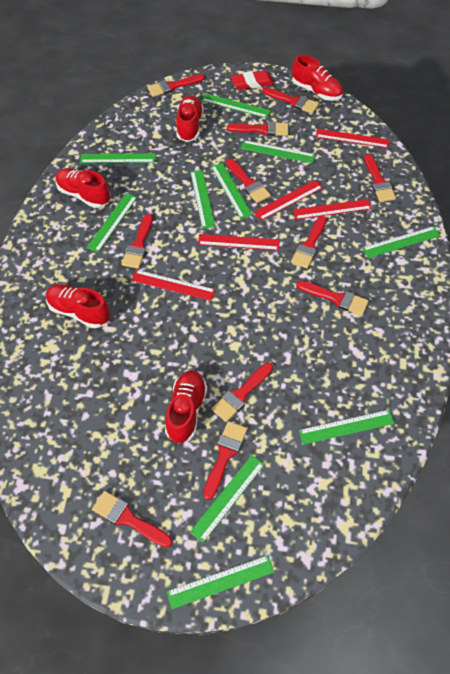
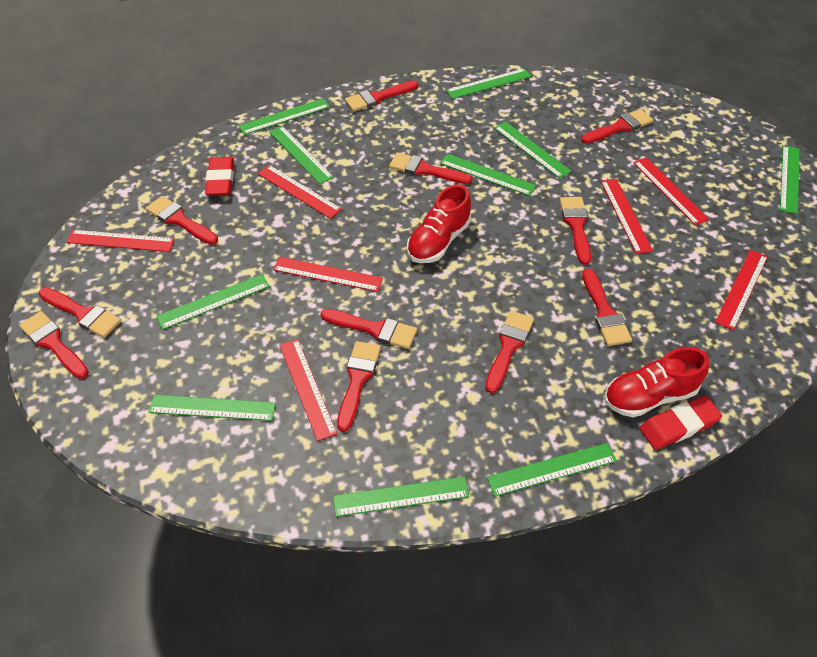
red eraser: [231,70,274,90] = 1 -> [205,157,234,196] [640,395,722,450] = 2
red ruler: [131,270,215,301] [198,234,280,251] [253,180,323,220] [293,199,372,220] [316,129,389,148] = 5 -> [66,230,175,252] [258,165,342,219] [273,257,383,292] [279,339,337,441] [601,179,653,254] [633,157,709,225] [715,250,768,330] = 7
red shoe: [46,284,110,328] [56,168,110,208] [165,370,207,444] [176,95,204,142] [292,55,343,101] = 5 -> [407,184,471,263] [604,347,709,417] = 2

